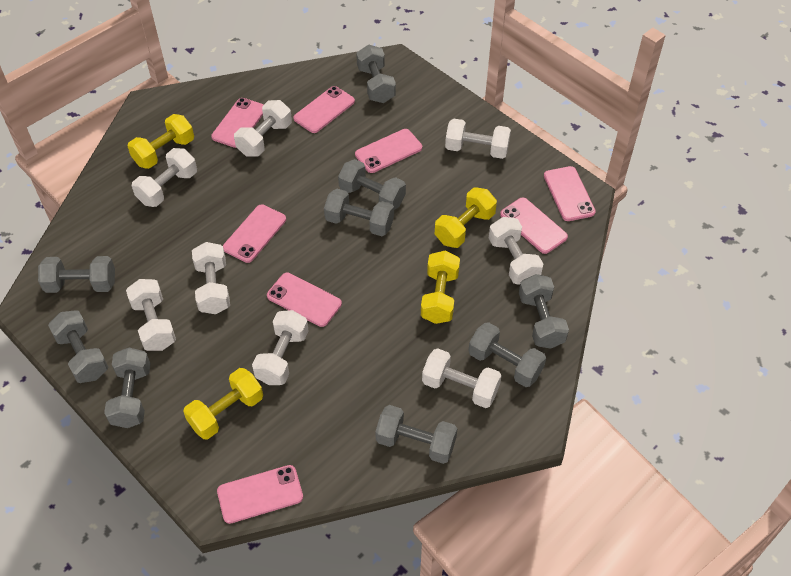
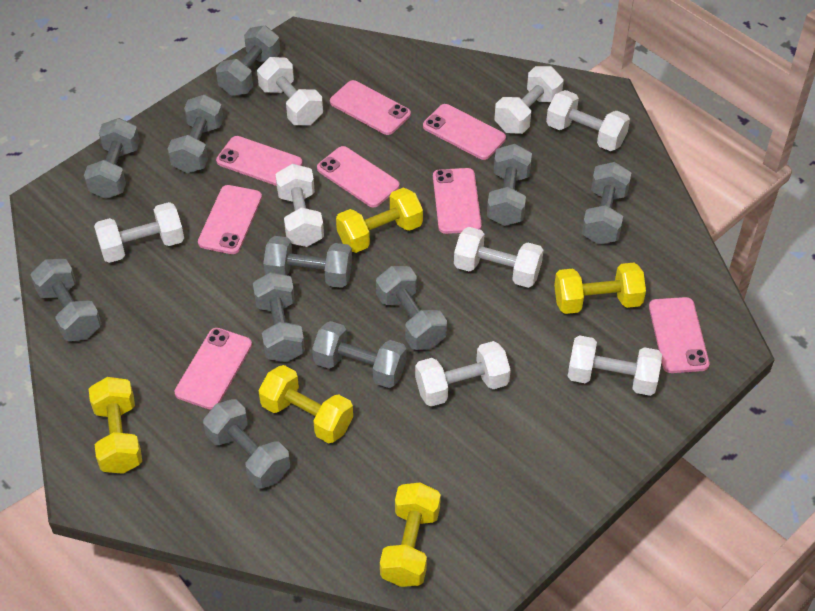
grey dumbbell: [38,256,115,293] [48,310,108,383] [104,348,151,428] [324,189,394,236] [338,159,406,210] [356,45,396,103] [375,405,457,464] [468,322,546,387] [519,274,569,349] = 9 -> [30,259,101,341] [84,118,140,199] [168,94,224,173] [203,399,290,489] [216,25,281,96] [253,272,305,362] [263,236,352,288] [312,321,407,388] [376,266,447,350] [487,144,532,226] [582,162,631,244] = 11
yellow dumbbell: [128,114,194,169] [183,368,263,439] [421,251,460,324] [435,187,497,248] = 4 -> [89,377,142,474] [258,365,353,443] [336,188,423,253] [380,482,441,587] [554,263,646,314] = 5

